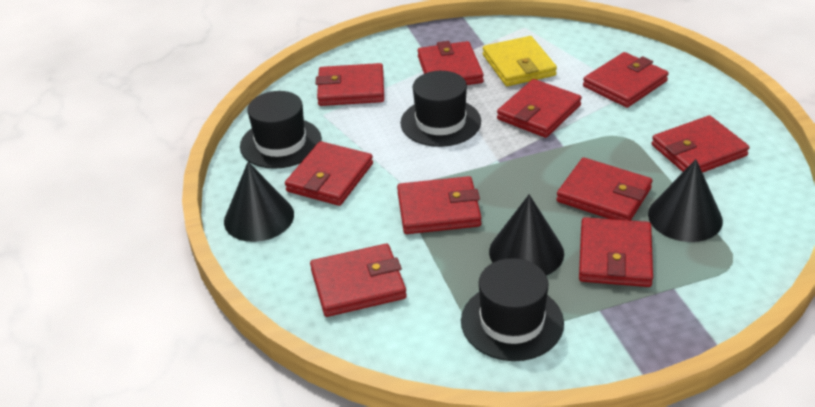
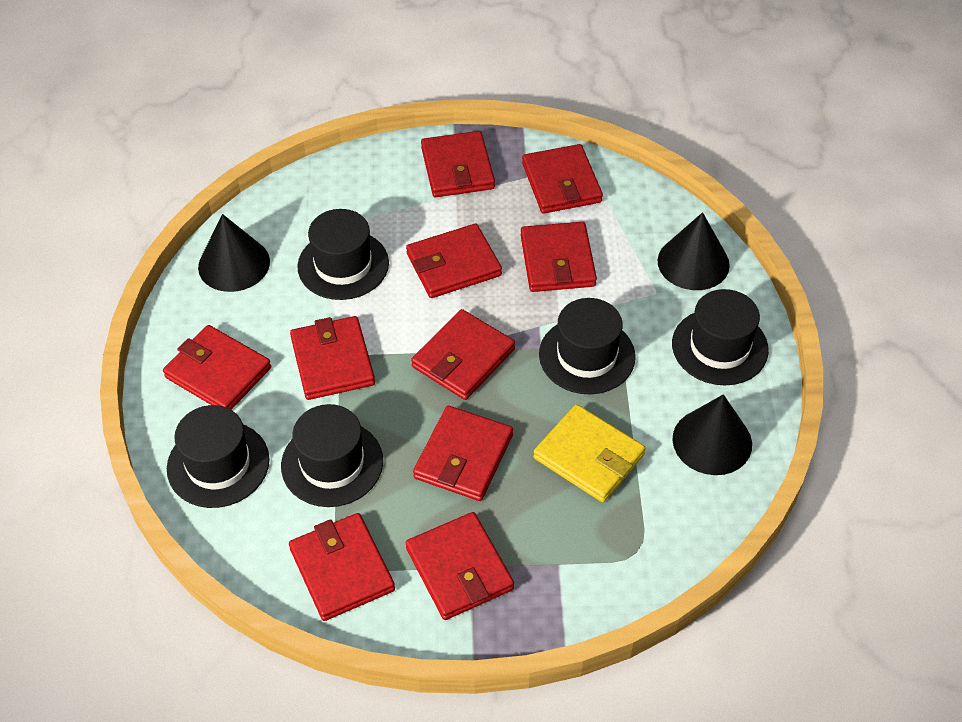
black hat: [240,91,322,169] [400,71,481,147] [461,258,564,361] = 3 -> [167,405,270,508] [281,404,383,507] [297,209,389,300] [539,298,635,394] [672,289,769,385] = 5

